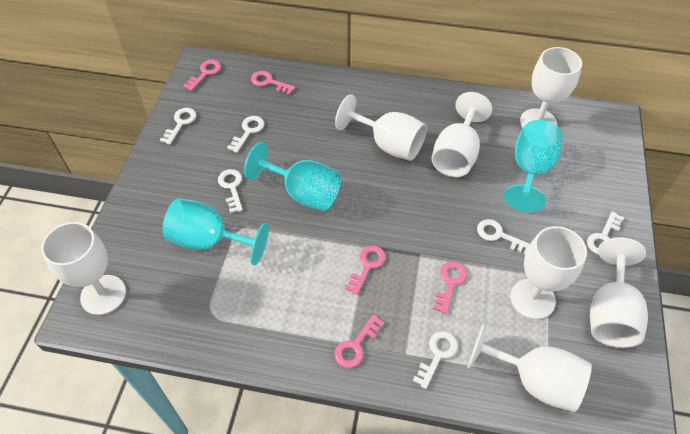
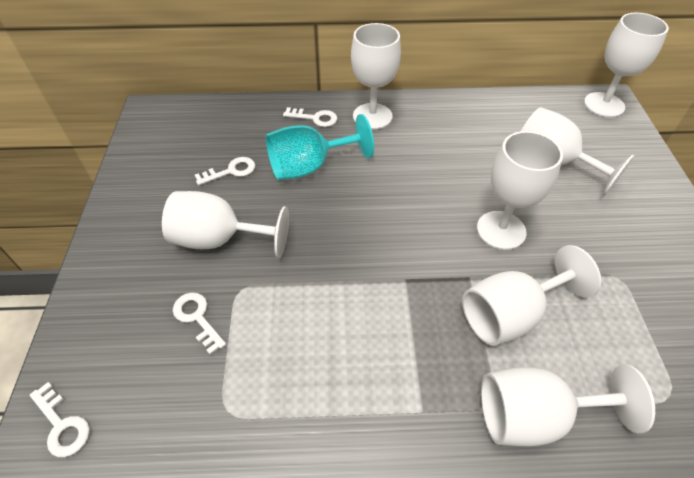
pink key: [183,60,221,91] [251,71,295,95] [334,314,385,368] [345,245,386,295] [433,261,467,314] = 5 -> none = 0
turquoise goblet: [162,198,269,265] [244,142,341,211] [504,120,562,212] = 3 -> [266,114,374,180] = 1
white key: [160,108,197,145] [218,169,243,213] [227,116,265,153] [413,331,458,389] [477,219,530,255] [587,211,624,254] = 6 -> [30,382,90,457] [173,292,226,355] [195,157,255,185] [283,107,337,127] = 4

